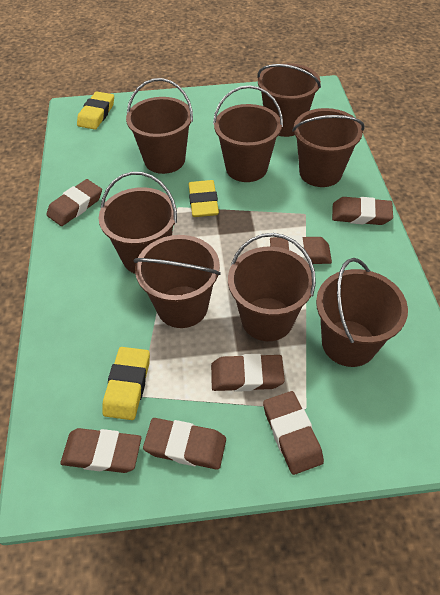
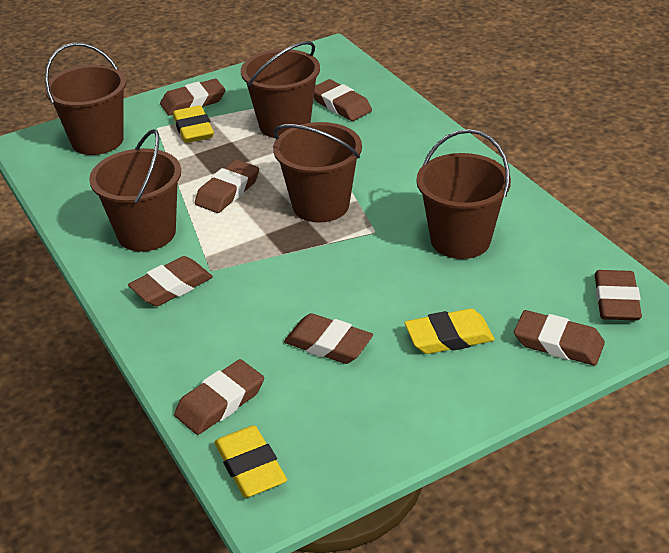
brown bucket: [99,172,177,274] [126,78,193,174] [134,235,221,328] [213,85,283,182] [228,233,316,341] [257,63,321,137] [292,108,365,187] [316,258,408,367] = 8 -> [45,43,126,155] [89,129,181,252] [241,41,320,138] [273,122,362,223] [416,129,511,259] = 5
brown eraser: [46,179,102,226] [60,428,141,473] [143,418,226,470] [211,354,285,392] [263,391,324,475] [270,235,332,264] [332,197,393,225] = 7 -> [128,256,213,306] [160,79,226,116] [174,359,264,435] [195,160,259,213] [284,313,373,364] [314,79,372,121] [514,310,605,365] [594,270,642,321] = 8

